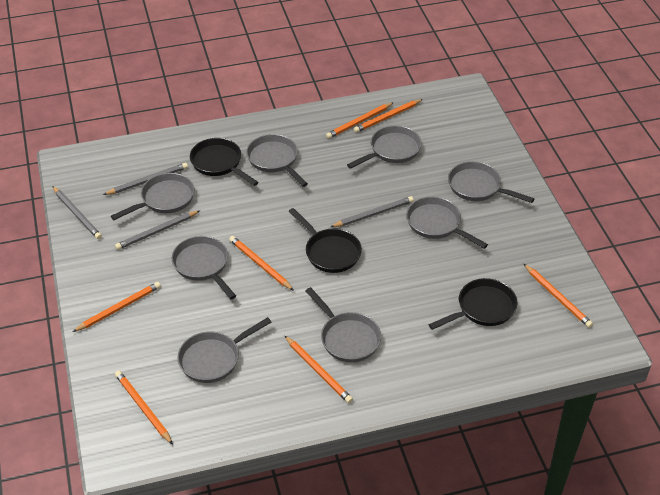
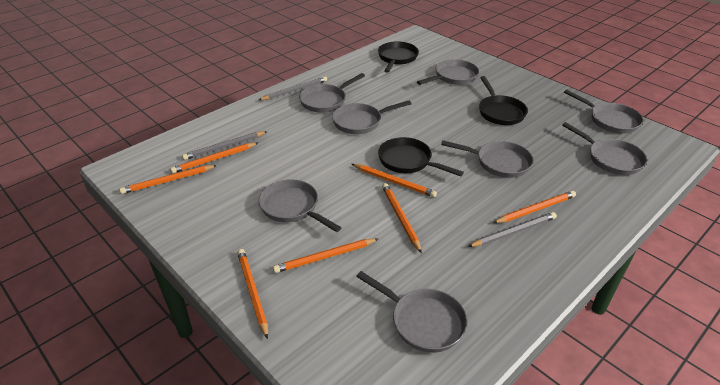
grey pencil: [52,186,102,239] [103,163,188,195] [115,211,199,250] [331,196,414,227] = 4 -> [182,131,268,160] [259,76,327,100] [468,212,557,247] = 3

